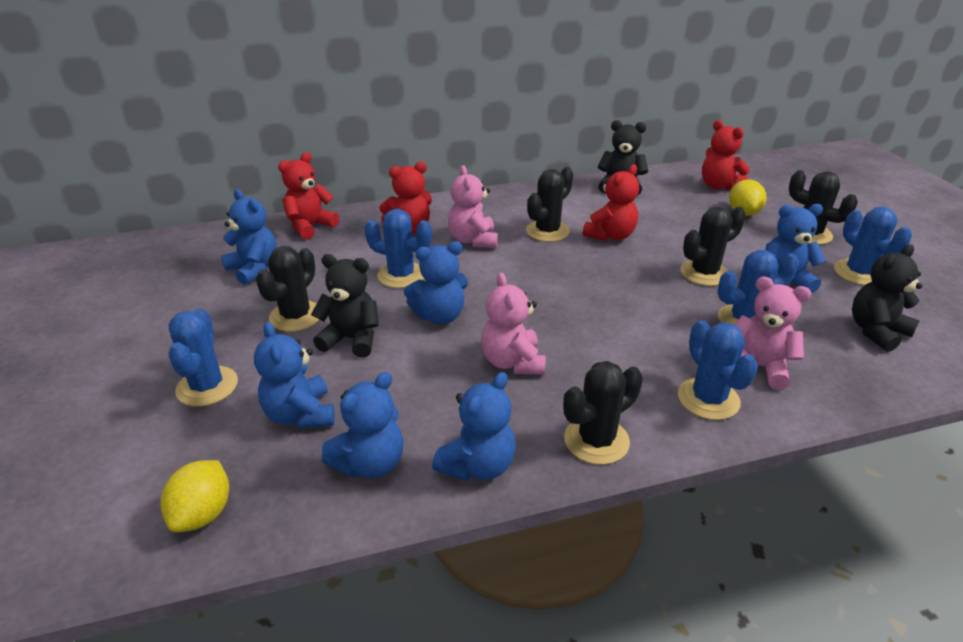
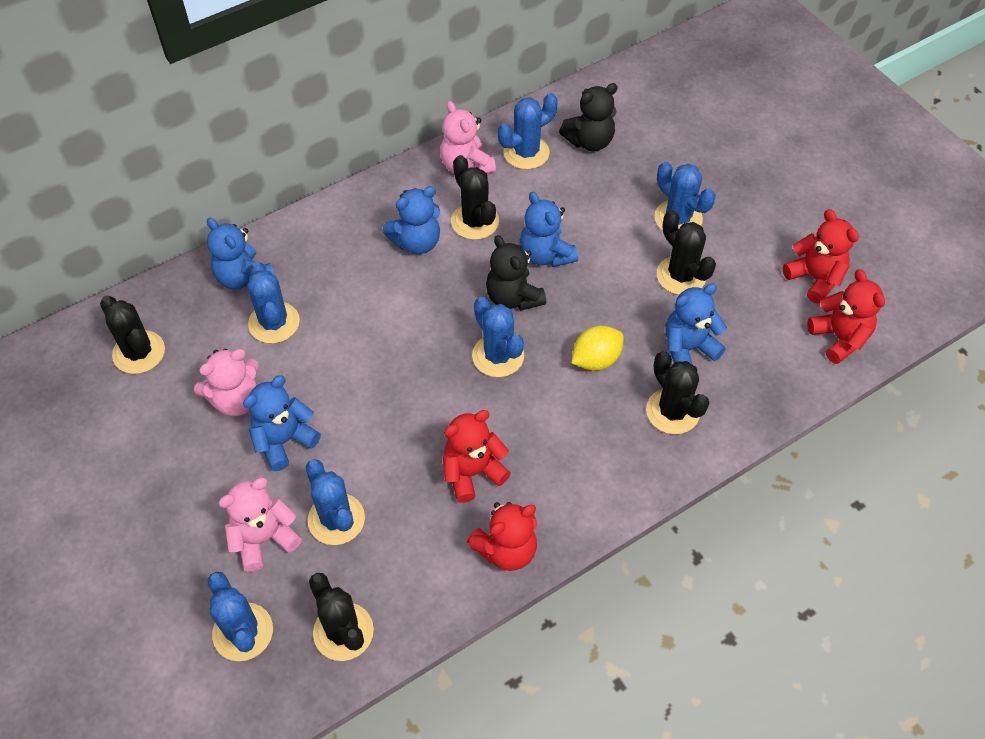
black teddy bear: [311,254,379,358] [598,120,648,196] [852,244,923,352] = 3 -> [486,235,546,311] [559,83,618,151] = 2
blue cactus: [168,308,238,407] [364,209,432,288] [678,320,758,420] [718,250,799,325] [834,207,912,286] = 5 -> [208,572,273,661] [248,262,300,344] [306,459,365,545] [472,297,524,377] [498,93,558,170] [655,162,716,231] = 6
blue teddy bear: [221,189,277,285] [254,322,335,429] [322,372,404,478] [404,241,468,325] [432,372,516,481] [765,204,826,293] = 6 -> [207,217,276,289] [243,376,321,471] [383,186,440,254] [520,192,578,267] [666,283,727,365] = 5
yellow lemon: [160,460,229,532] [729,180,766,216] = 2 -> [572,326,624,371] = 1

